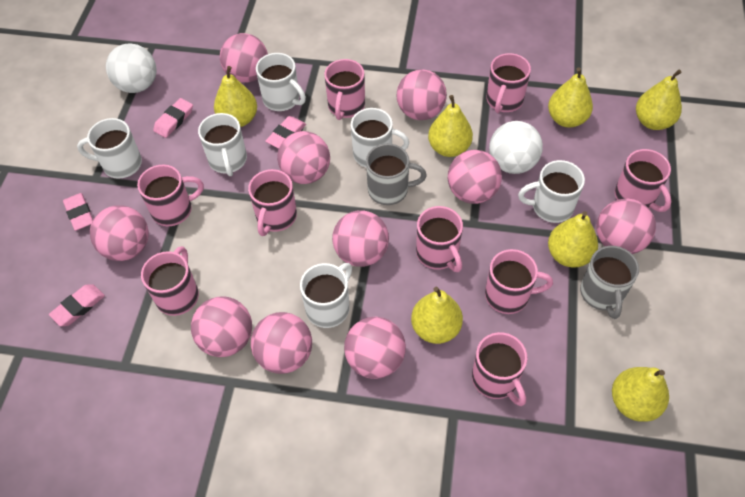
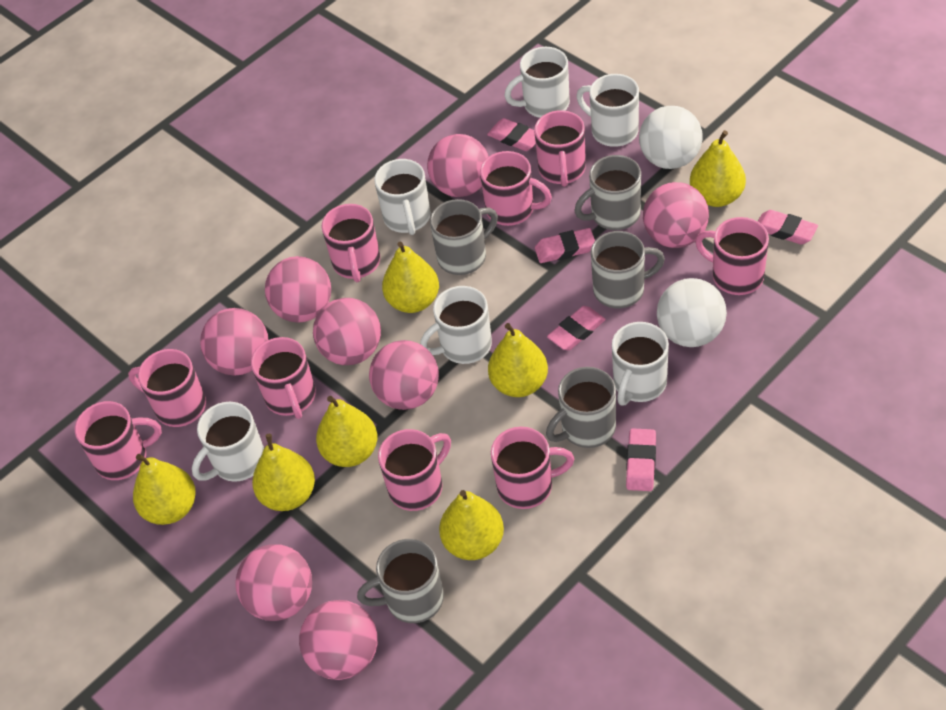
grey mug: [366,144,427,205] [580,246,639,319] = 2 -> [357,539,444,623] [430,199,498,275] [546,367,616,448] [575,155,641,230] [591,231,665,308] = 5
pink ball: [90,205,149,261] [191,297,252,357] [220,33,268,83] [251,312,312,374] [277,131,330,184] [332,210,389,267] [344,317,406,379] [397,69,447,120] [448,150,502,204] [596,199,656,254] = 10 -> [200,308,268,376] [236,544,312,621] [265,256,331,323] [299,600,378,680] [313,298,381,365] [369,340,439,410] [427,134,489,197] [643,182,709,248] = 8
pink eraser: [49,284,105,326] [63,193,93,231] [153,98,193,138] [265,116,306,149] = 4 -> [487,118,536,151] [535,228,595,263] [547,306,606,351] [626,428,656,491] [758,210,818,245] = 5

